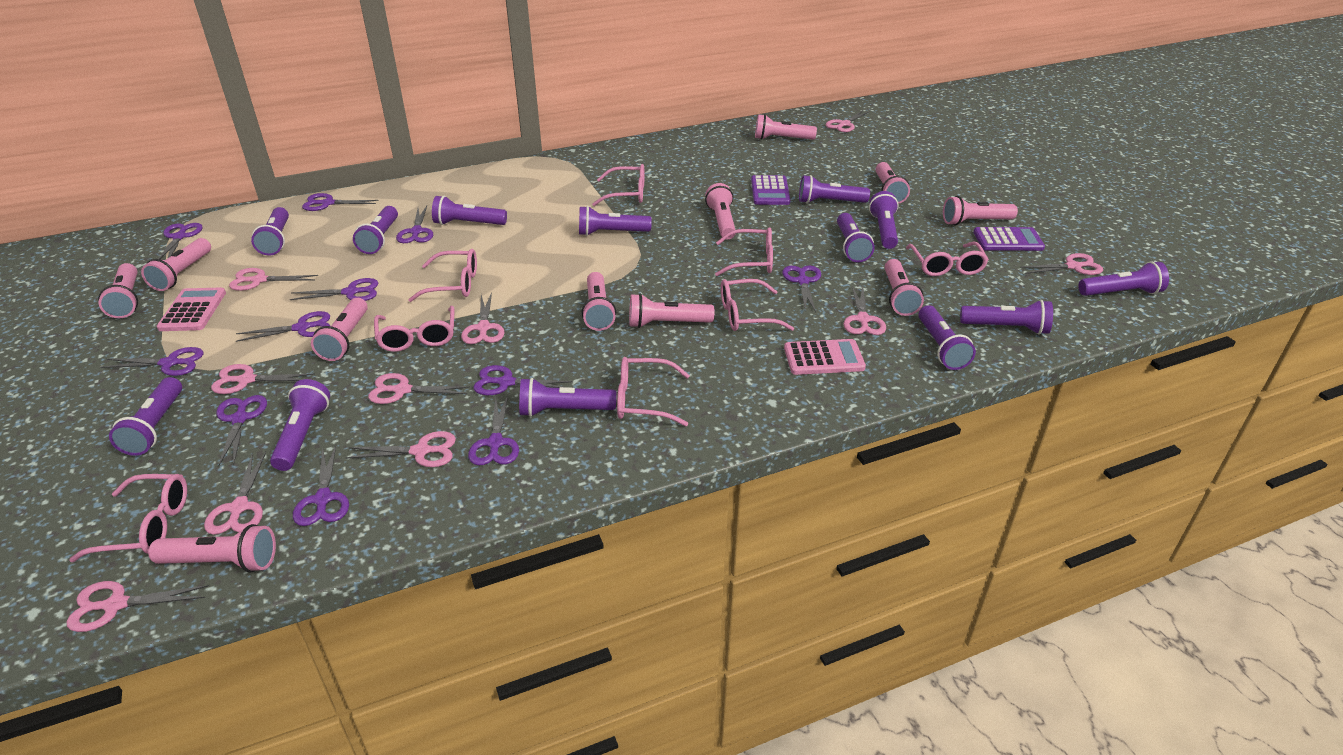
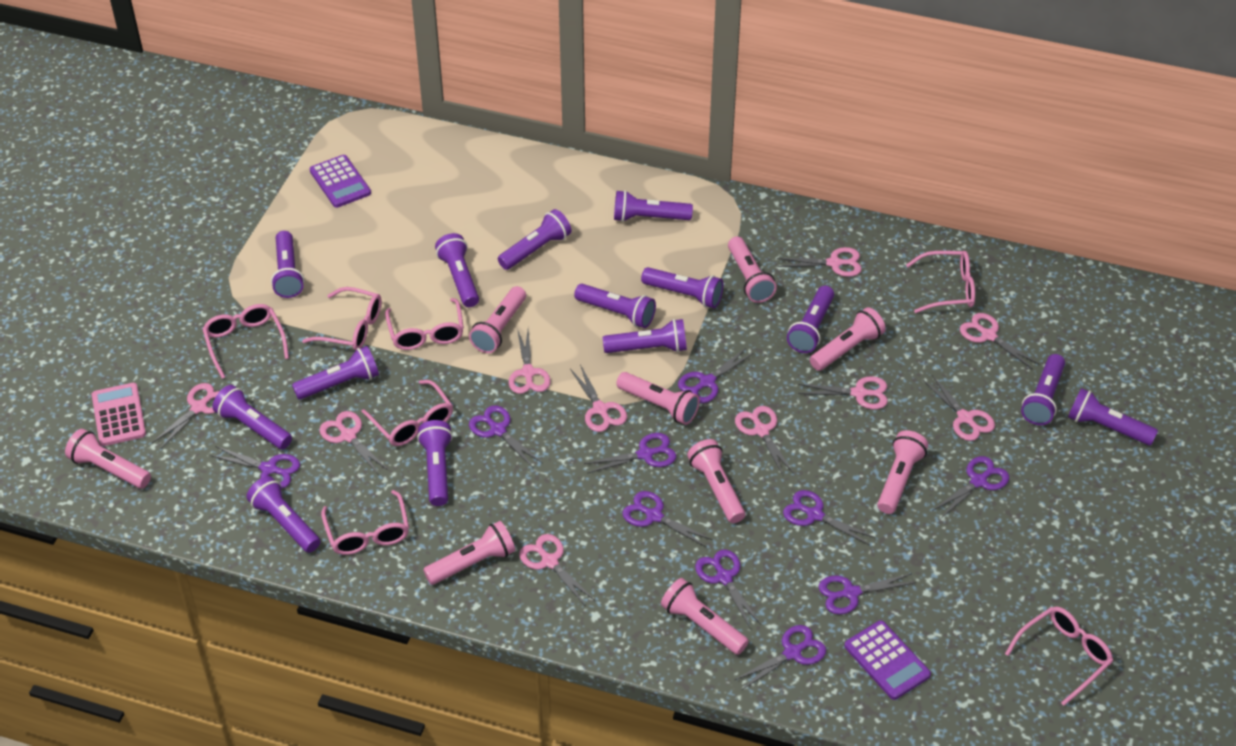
pink calculator: [157,288,226,331] [784,339,866,375] = 2 -> [92,383,146,446] = 1
pink flashlight: [98,263,138,318] [141,238,211,291] [148,524,276,573] [311,298,368,361] [582,272,616,331] [629,294,715,328] [705,183,735,239] [755,114,817,140] [875,162,910,204] [884,259,924,316] [943,196,1018,225] = 11 -> [65,429,151,489] [423,521,515,585] [469,286,526,353] [616,372,700,425] [661,578,749,655] [687,439,745,523] [728,236,777,303] [810,307,886,371] [877,430,928,514] = 9
pink glasses: [69,474,187,562] [374,306,454,352] [408,249,477,302] [592,164,644,206] [617,357,690,426] [715,227,773,276] [721,279,794,331] [906,242,989,276] = 8 -> [202,304,289,379] [302,287,382,350] [321,490,409,555] [362,380,453,446] [385,298,464,350] [906,251,975,313] [1005,606,1113,706] = 7
purple flashlight: [109,377,182,456] [251,207,289,255] [270,379,330,471] [353,206,398,254] [432,196,507,225] [519,378,616,417] [579,206,652,236] [799,175,870,203] [837,213,875,262] [869,191,899,249] [918,305,976,370] [960,300,1053,335] [1078,262,1169,296] = 13 -> [213,385,292,449] [246,476,320,553] [271,231,304,298] [292,346,379,400] [417,420,453,506] [435,233,479,307] [498,209,572,270] [574,284,656,328] [602,319,687,353] [614,190,693,222] [641,267,723,308] [787,286,834,353] [1021,354,1065,425] [1068,388,1158,445] = 14
purple scissors: [101,347,203,376] [158,223,203,259] [216,395,267,466] [236,311,330,342] [290,278,379,301] [293,445,349,526] [302,193,379,211] [396,206,433,243] [468,395,519,466] [474,365,573,395] [782,266,821,312] = 11 -> [210,446,300,489] [469,405,542,468] [584,433,676,474] [622,491,713,547] [678,348,754,403] [695,550,761,628] [735,625,826,690] [783,490,876,545] [819,573,916,614] [932,456,1009,518] = 10

